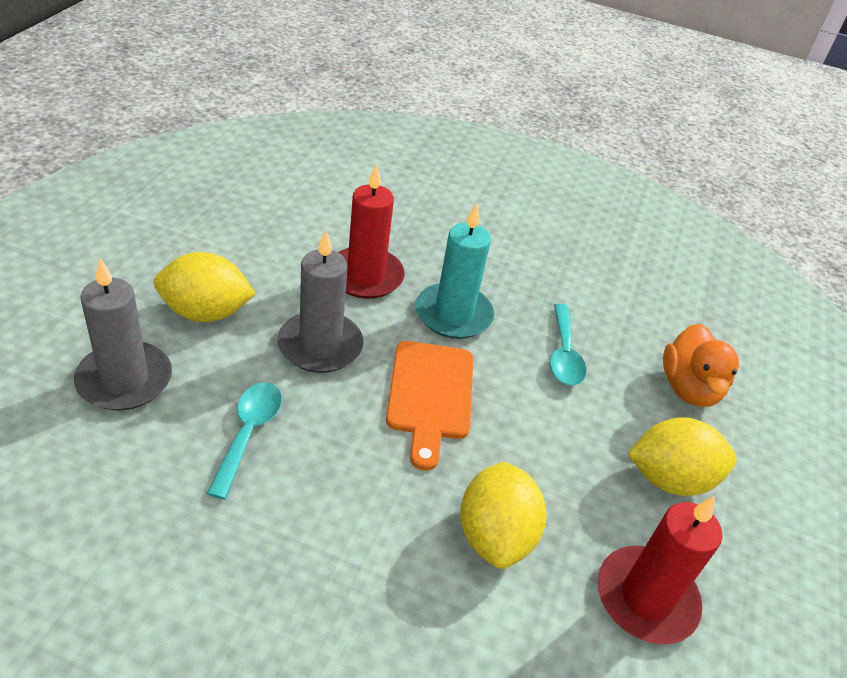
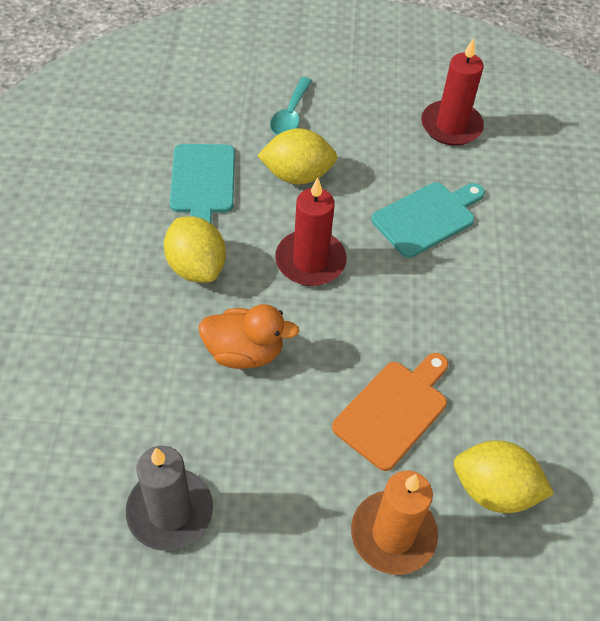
grey candle: [74,258,172,410] [278,230,363,373] = 2 -> [126,446,213,551] = 1
orange candle: none = 0 -> [351,471,438,575] = 1
turquoise candle: [416,204,494,339] = 1 -> none = 0
turquoise cutting board: none = 0 -> [170,144,235,223] [371,182,485,258] = 2
turquoise spoon: [207,382,282,499] [550,303,587,385] = 2 -> [270,77,312,135] = 1

